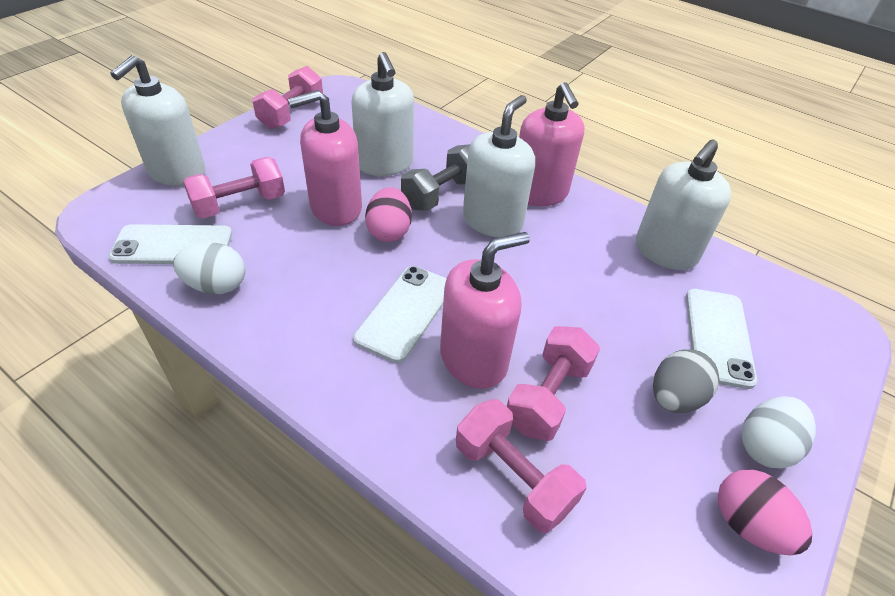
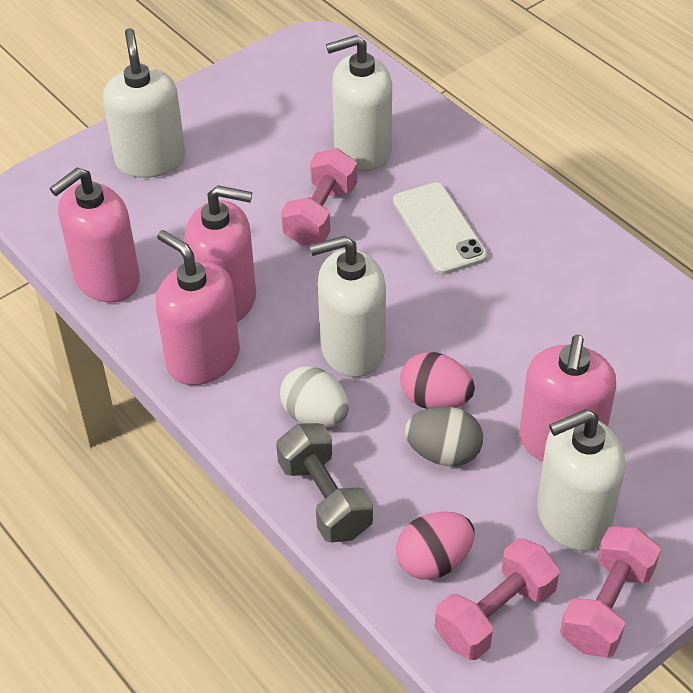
pink dumbbell: [183,157,285,219] [253,66,323,129] [456,399,586,533] [507,326,600,441] = 4 -> [281,148,357,246] [435,538,560,660] [560,526,661,658] = 3
pink soap dispenser: [288,90,362,226] [440,232,530,389] [519,82,584,206] = 3 -> [50,167,140,303] [155,230,240,385] [185,185,256,322] [519,335,616,462] = 4
white egg: [173,242,245,294] [742,396,816,469] = 2 -> [280,366,349,428] = 1
white phone: [109,224,232,264] [353,266,447,363] [686,289,757,389] = 3 -> [393,183,487,275] = 1

